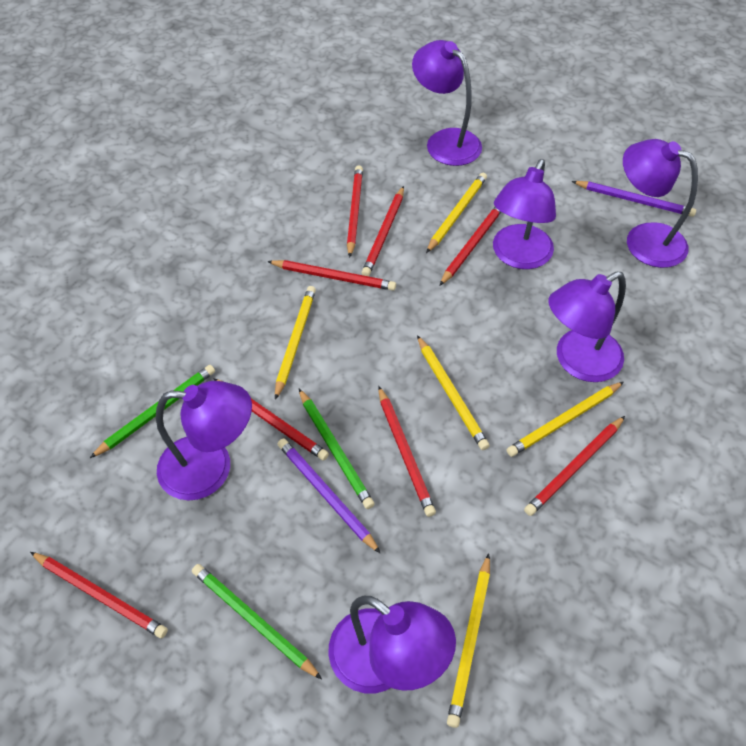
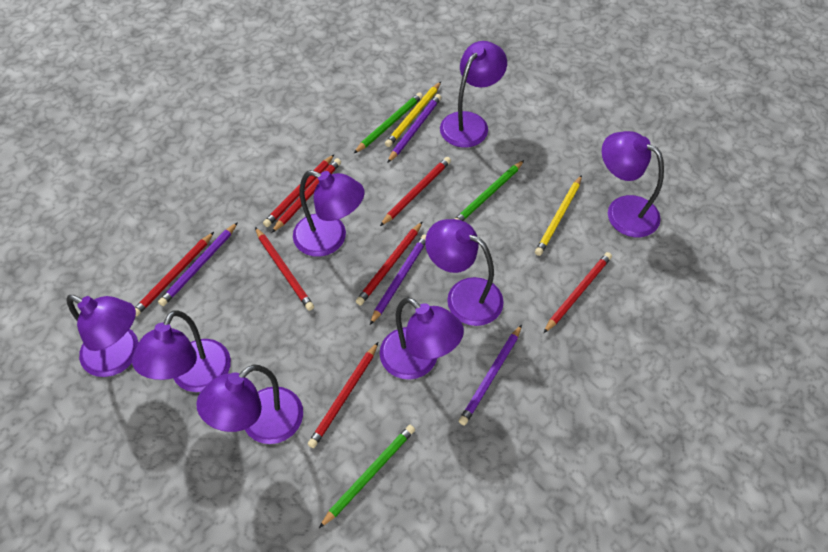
purple lamp: [156,381,252,501] [328,596,456,693] [412,40,482,166] [493,159,556,269] [549,272,626,382] [623,139,698,268] = 6 -> [66,295,139,377] [132,310,231,392] [196,364,303,444] [293,170,365,257] [379,297,464,380] [425,219,504,326] [440,41,507,148] [602,131,664,237] = 8
purple pencil: [278,438,381,554] [572,181,696,217] = 2 -> [158,222,238,306] [370,234,426,325] [387,94,441,163] [459,324,522,425] = 4
yellow pencil: [275,286,316,400] [417,335,489,450] [426,173,487,253] [447,553,490,728] [507,382,624,457] = 5 -> [385,82,441,147] [535,175,582,256] = 2

